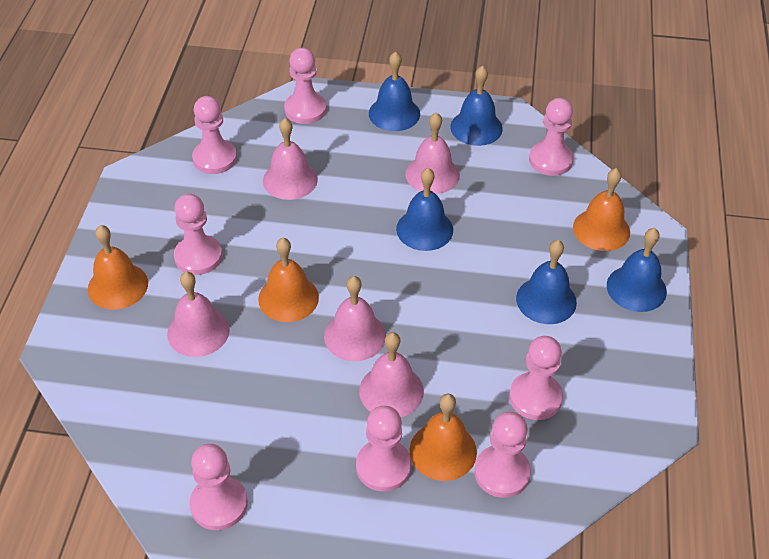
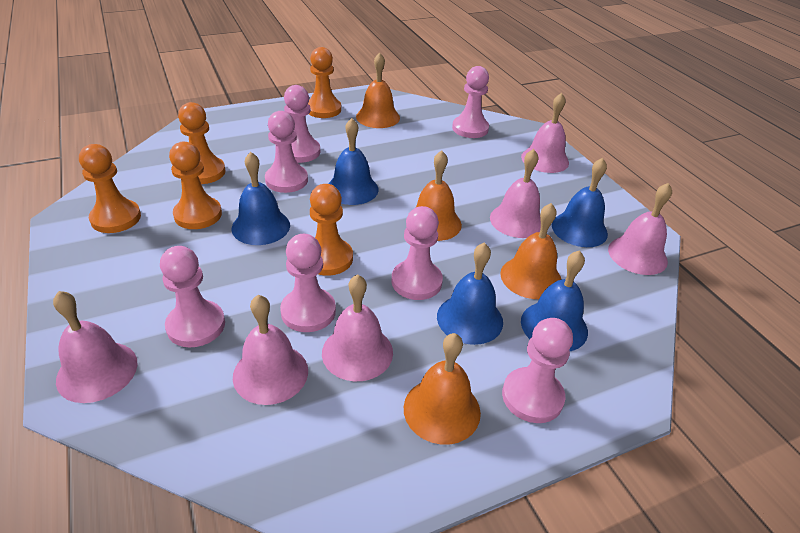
orange pawn: none = 0 -> [79,144,141,233] [169,142,222,229] [178,102,225,184] [308,47,341,118] [310,184,353,276] = 5
pink bell: [167,272,230,357] [263,118,318,200] [324,276,386,361] [359,332,424,417] [405,112,460,194] = 5 -> [53,291,138,403] [233,295,308,405] [322,274,393,381] [490,149,541,238] [521,93,569,173] [608,183,672,275] = 6
pink pawn: [174,194,222,275] [190,444,248,530] [192,96,237,174] [284,48,326,124] [356,406,412,492] [474,412,531,498] [509,336,563,420] [529,98,574,176] = 8 -> [160,246,225,347] [265,111,308,193] [280,234,336,332] [284,85,320,163] [392,206,443,300] [452,66,489,138] [502,318,573,423] = 7

